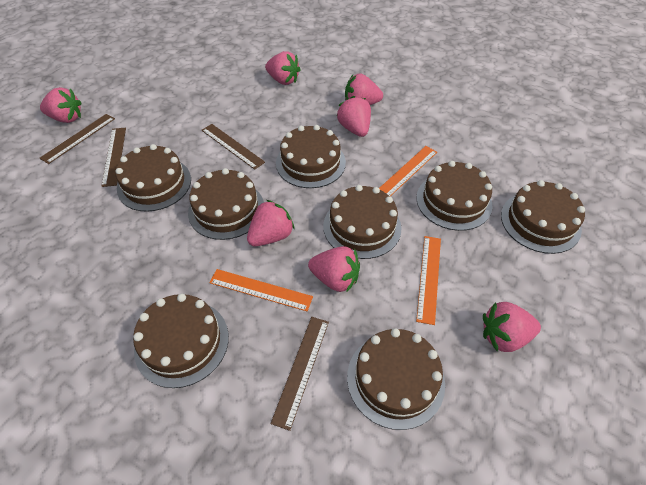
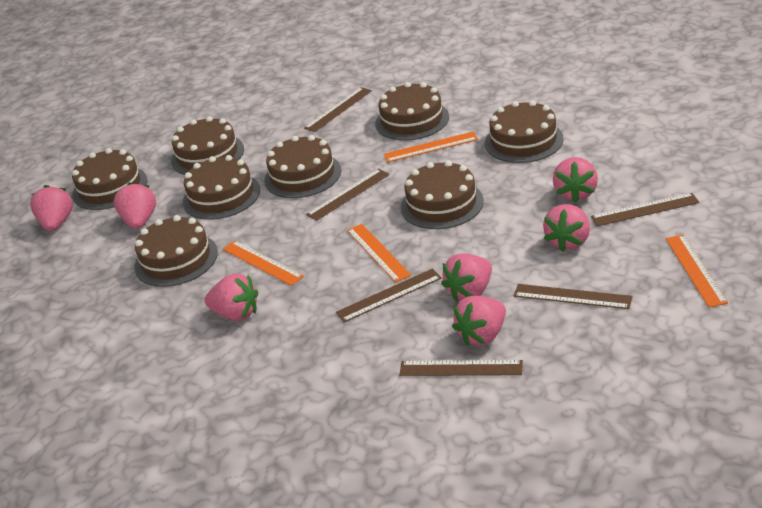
brown ruler: [40,114,115,164] [101,128,126,187] [202,124,265,170] [271,317,329,431] = 4 -> [304,87,372,132] [306,169,390,221] [336,269,442,322] [399,360,523,376] [514,284,633,309] [591,193,699,226] = 6
orange ruler: [209,269,313,311] [379,146,437,196] [416,236,441,325] = 3 -> [223,240,304,286] [347,224,411,283] [384,132,478,162] [666,235,728,308] = 4

